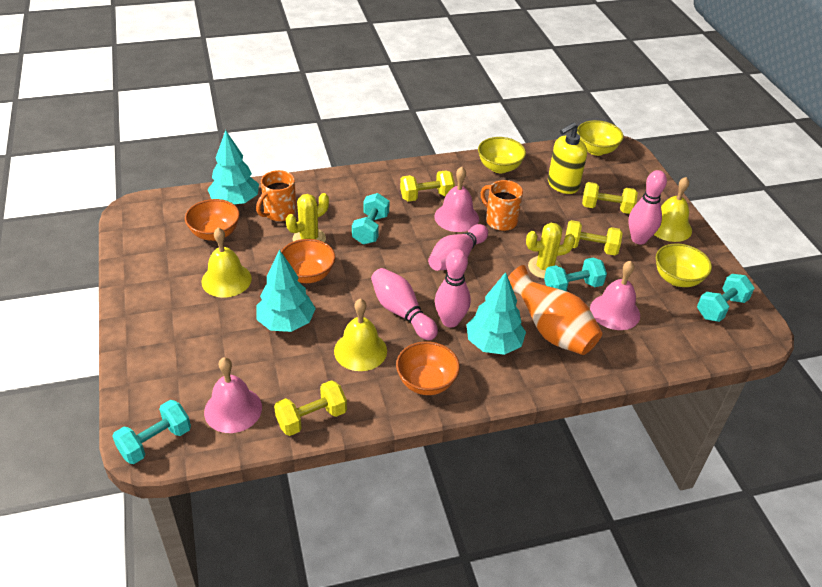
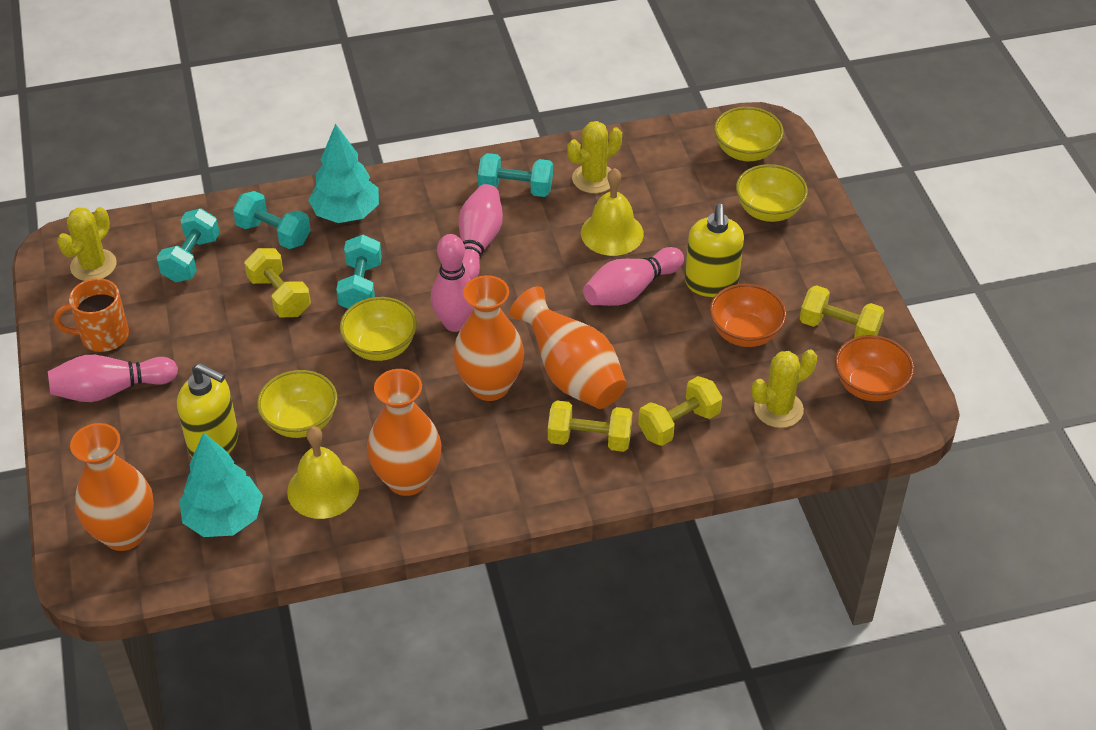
orange bowl: [185,199,240,241] [281,239,335,283] [396,341,460,395] = 3 -> [710,284,787,347] [835,335,914,401] = 2
orange mug: [256,170,297,221] [481,180,523,231] = 2 -> [54,278,129,352] = 1
orange vase: [508,265,603,355] = 1 -> [70,423,154,551] [367,369,441,496] [453,275,524,401] [510,286,627,409] = 4
pink bell: [204,357,262,433] [434,167,479,232] [590,260,640,330] = 3 -> none = 0
turquoise tree: [207,130,259,205] [257,250,316,332] [466,272,526,355] = 3 -> [179,432,263,537] [308,124,379,223] = 2
yellow bell: [202,227,252,298] [334,298,387,371] [654,177,692,242] = 3 -> [287,426,359,519] [581,168,644,256] = 2
yellow bowl: [478,137,526,173] [577,120,624,156] [656,243,712,287] = 3 -> [257,370,338,438] [340,297,417,361] [714,107,784,161] [736,164,808,222] = 4
yellow cactus: [286,193,329,242] [526,223,575,279] = 2 -> [57,207,117,281] [567,121,622,193] [752,350,817,428] = 3
yellow soap dispenser: [548,122,587,194] = 1 -> [177,363,239,457] [685,204,744,297] = 2

